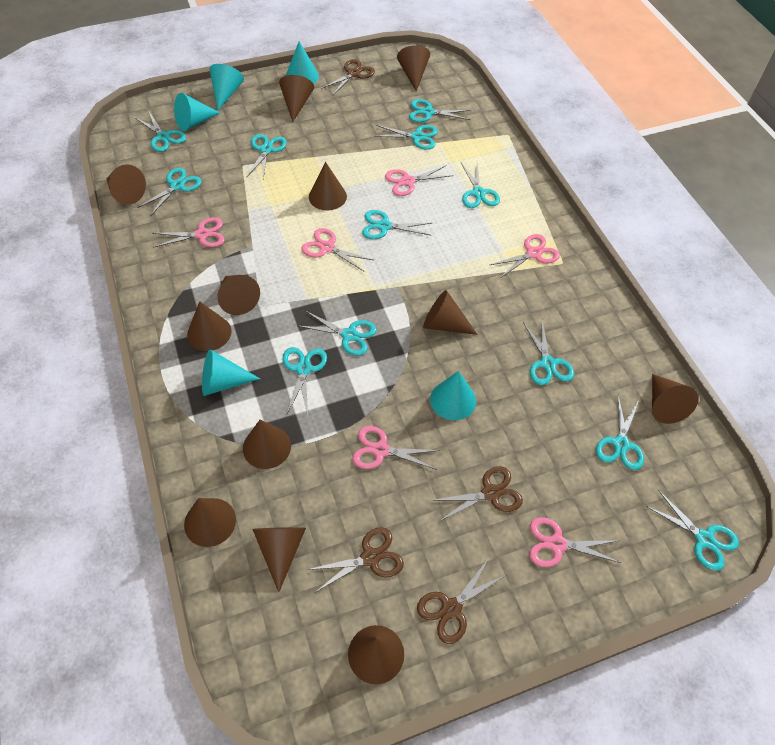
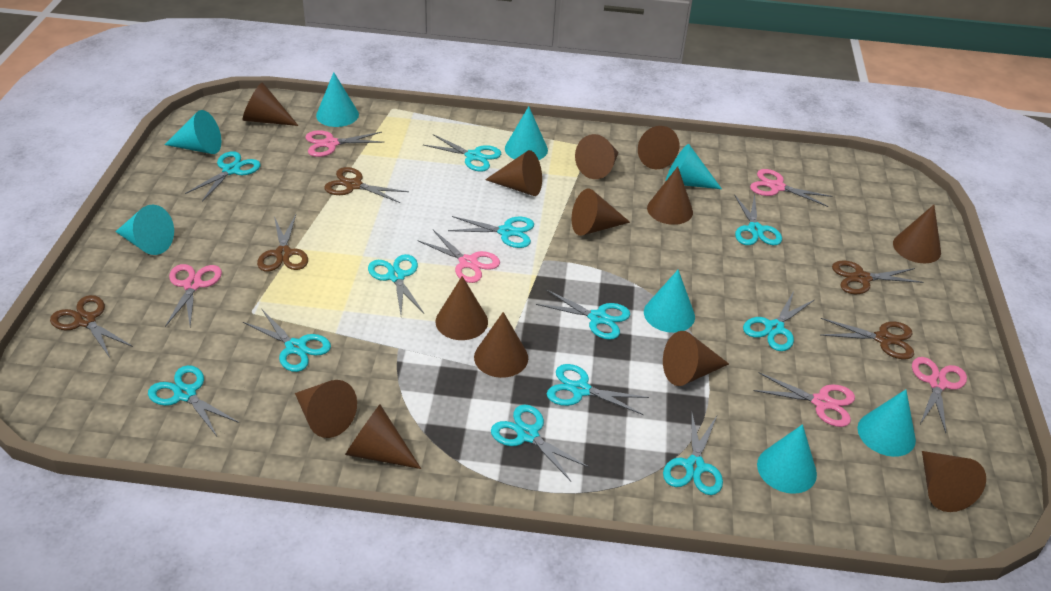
brown cone: [107,164,146,205] [184,498,236,547] [187,301,232,351] [217,275,260,315] [243,420,291,469] [252,527,306,592] [279,75,314,122] [309,162,347,211] [348,625,404,684] [397,45,430,92] [423,290,478,335] [652,374,699,424] = 12 -> [242,82,299,126] [295,380,357,438] [345,405,421,469] [435,276,488,340] [474,312,528,378] [485,150,542,196] [572,188,630,236] [575,134,619,179] [638,126,679,169] [647,167,693,225] [663,331,729,386] [893,205,941,263] [922,451,986,512] = 13
brown scissors: [307,527,404,592] [321,59,375,95] [417,558,506,644] [431,466,523,521] = 4 -> [50,295,133,358] [257,215,308,272] [324,167,409,203] [821,318,914,359] [832,261,923,294] = 5
turquoise cone: [174,93,220,131] [202,349,260,396] [209,64,244,110] [286,41,319,84] [430,371,476,420] = 5 -> [115,205,174,255] [164,110,221,154] [316,72,359,127] [505,106,548,160] [644,270,695,333] [665,144,722,189] [757,424,817,494] [857,389,916,457] = 8

